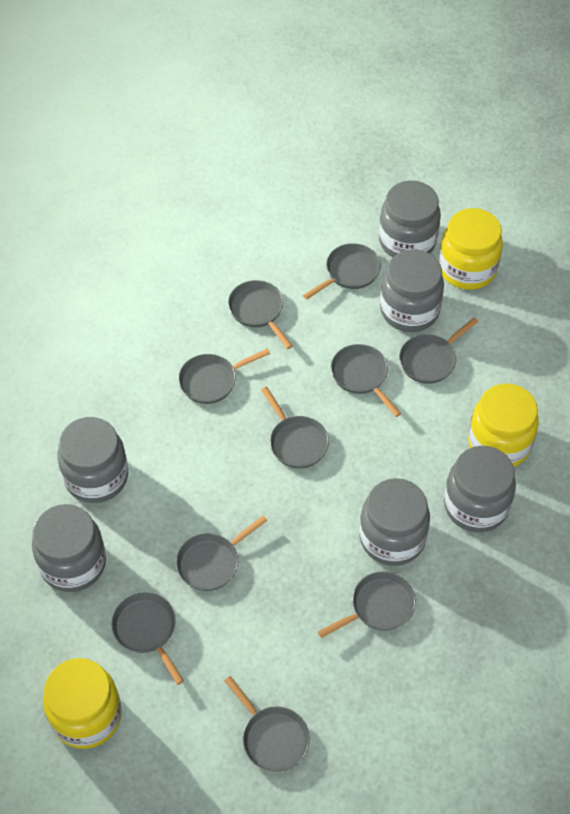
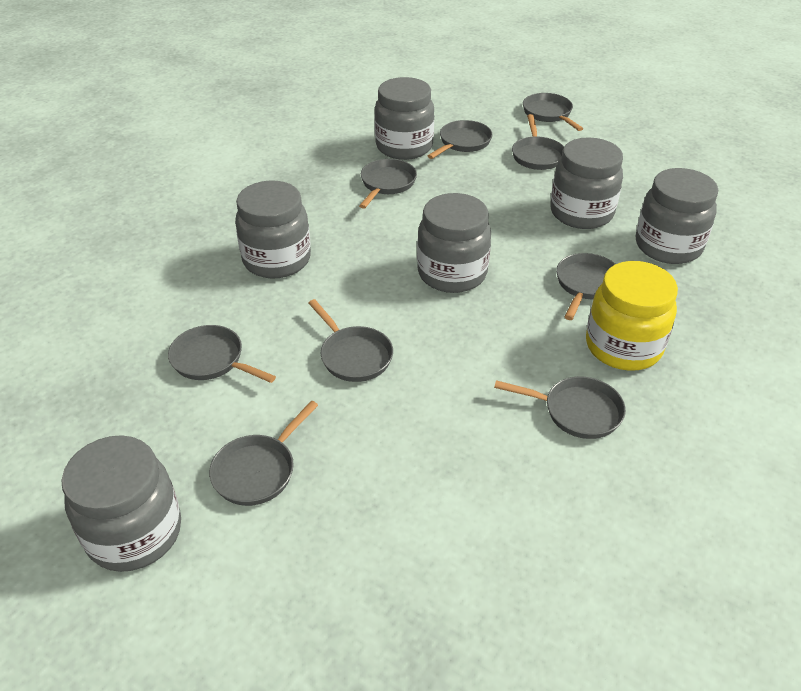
grey pan: [112,593,184,685] [176,516,267,591] [178,348,270,404] [224,676,310,772] [228,280,293,349] [261,386,329,469] [303,243,381,300] [318,572,416,638] [331,344,401,417] [399,317,478,384] = 10 -> [168,325,276,383] [209,400,318,506] [309,299,393,382] [359,159,417,209] [428,120,492,159] [494,377,626,439] [512,114,564,170] [523,93,583,131] [556,253,615,320] = 9
yellow jar: [43,658,122,749] [439,208,503,290] [468,383,539,467] = 3 -> [586,261,678,371] = 1

